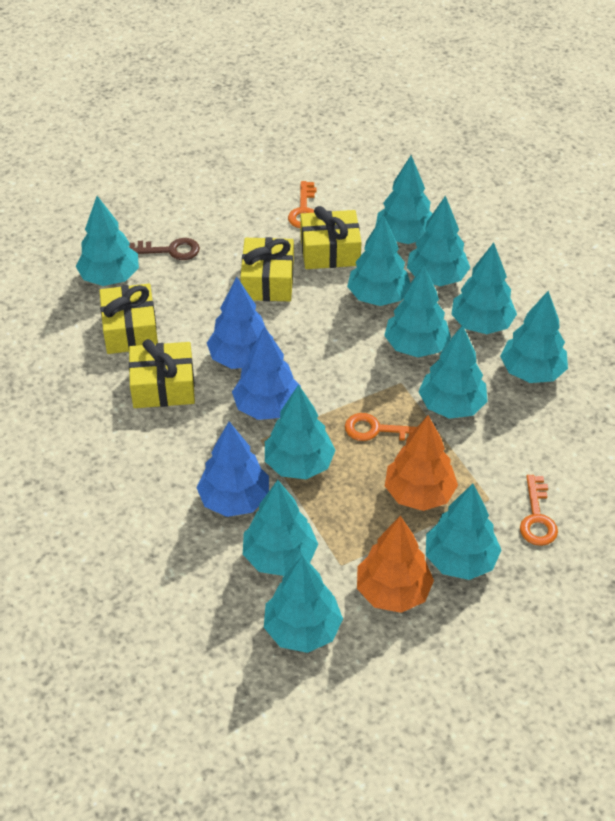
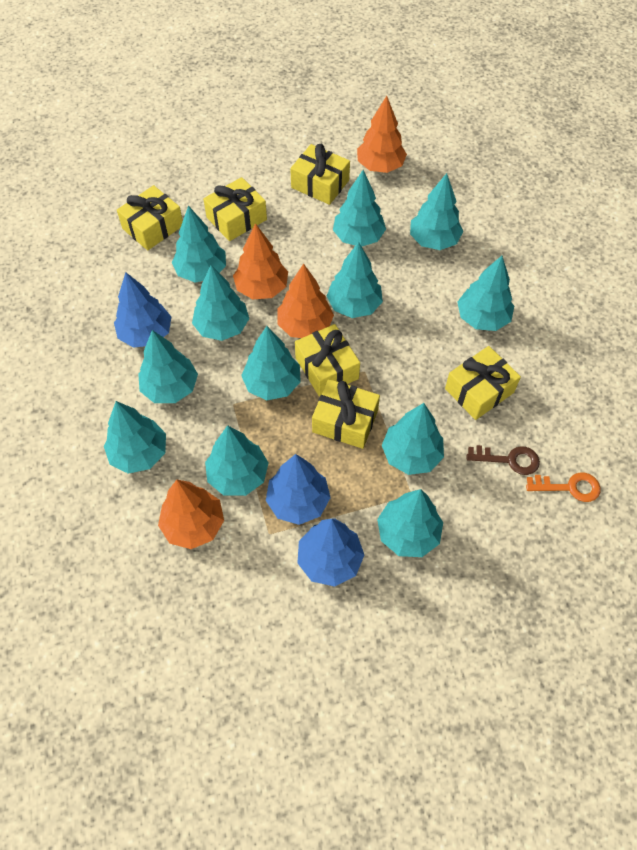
orange key: [288,181,316,228] [345,413,417,441] [520,475,558,546] = 3 -> [526,473,600,502] = 1
orange tree: [357,516,434,613] [385,415,458,511] = 2 -> [158,480,224,549] [233,223,288,299] [278,264,334,338] [357,96,407,173] = 4
yellow gift: [99,284,158,354] [129,339,195,408] [240,237,294,301] [300,206,362,269] = 4 -> [117,185,183,250] [203,177,267,241] [290,144,350,205] [295,324,360,397] [312,379,380,449] [445,346,521,420] = 6

